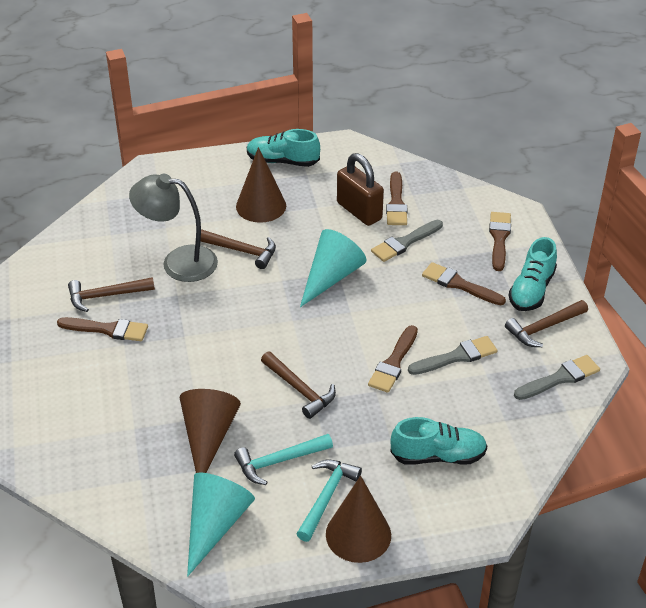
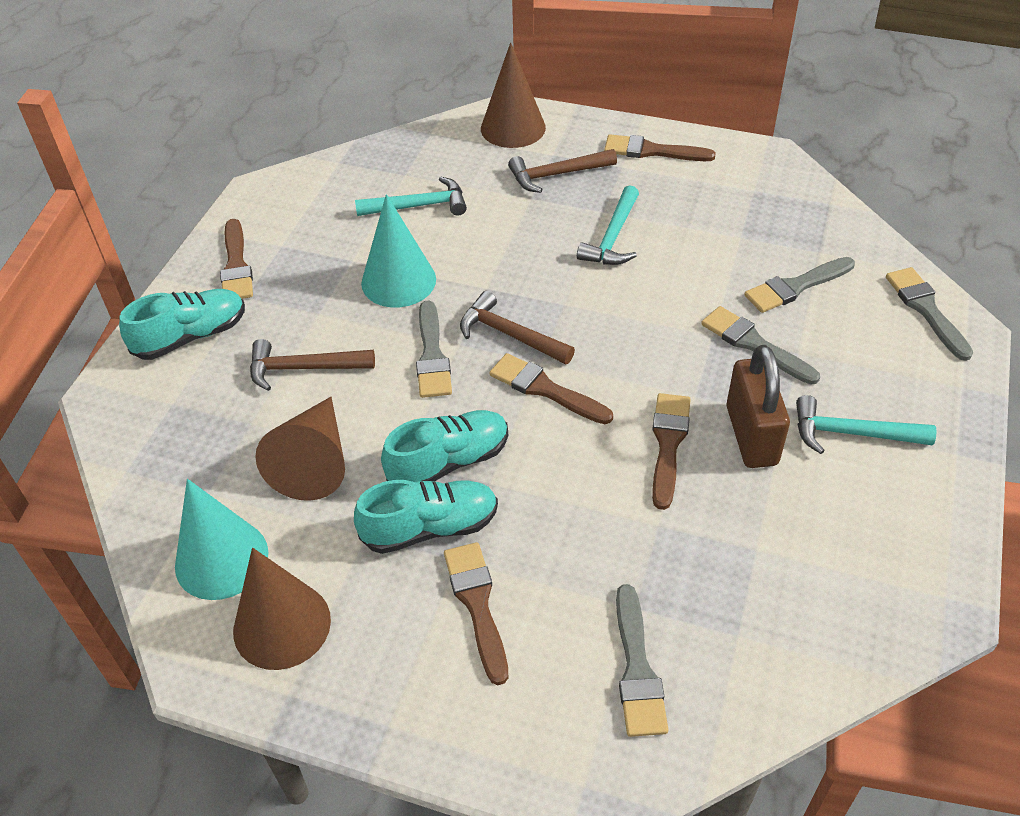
brown hammer: [68,277,155,312] [200,230,276,269] [261,352,336,419] [505,300,588,347] = 4 -> [250,339,375,391] [460,291,575,364] [508,149,617,193] = 3
grey brush: [371,220,443,262] [408,336,497,375] [514,355,600,400] = 3 -> [416,301,452,398] [616,584,668,737] [701,306,820,385] [744,257,855,313] [886,267,973,361] = 5
grey lamp: [129,174,218,282] = 1 -> none = 0
turquoise hammer: [234,434,333,485] [297,460,362,542] = 2 -> [355,177,467,216] [577,185,639,265] [796,395,937,454] = 3

